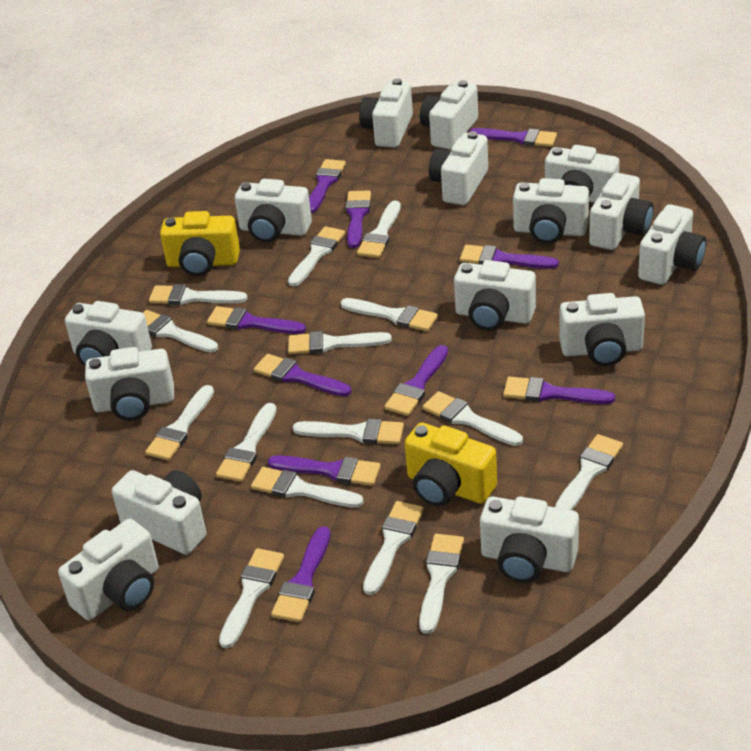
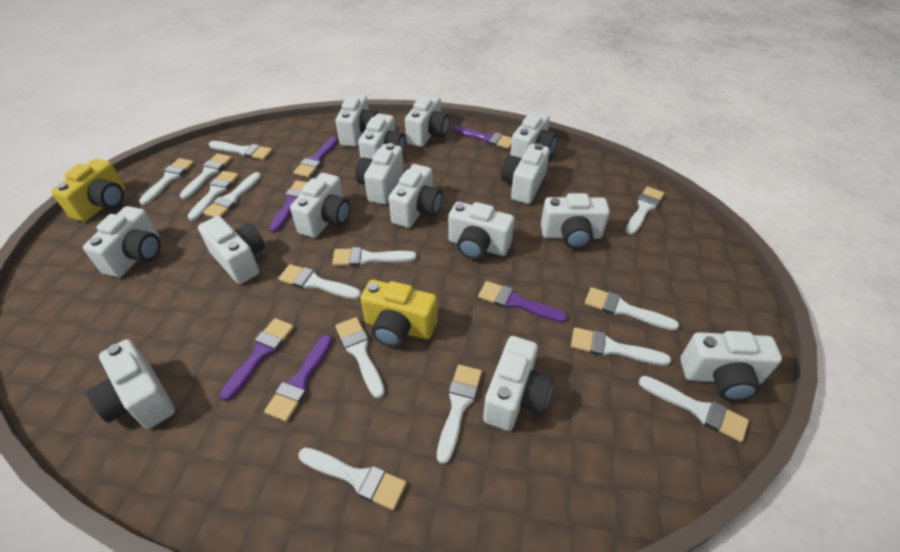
purple brush: [207,306,306,334] [254,354,352,396] [268,455,381,486] [271,526,331,622] [309,159,346,213] [345,190,371,248] [384,345,448,416] [460,245,559,269] [469,128,557,147] [503,376,615,404] = 10 -> [220,318,294,401] [264,334,333,422] [269,180,308,232] [294,137,338,178] [452,126,512,149] [478,281,568,323] = 6
white brush: [143,310,218,353] [145,385,214,460] [149,284,247,305] [216,403,277,482] [219,548,284,648] [251,467,364,508] [288,226,345,287] [288,331,392,354] [293,419,404,444] [341,298,438,331] [357,201,401,258] [363,501,424,595] [419,534,464,634] [423,391,523,446] [555,434,623,510] = 15 -> [139,158,194,205] [180,153,232,199] [188,171,239,221] [203,172,261,218] [209,141,272,160] [278,264,361,299] [298,447,407,510] [332,247,416,266] [335,317,385,398] [437,365,482,464] [571,327,671,366] [585,287,679,331] [626,187,664,235] [639,376,749,442] = 14

